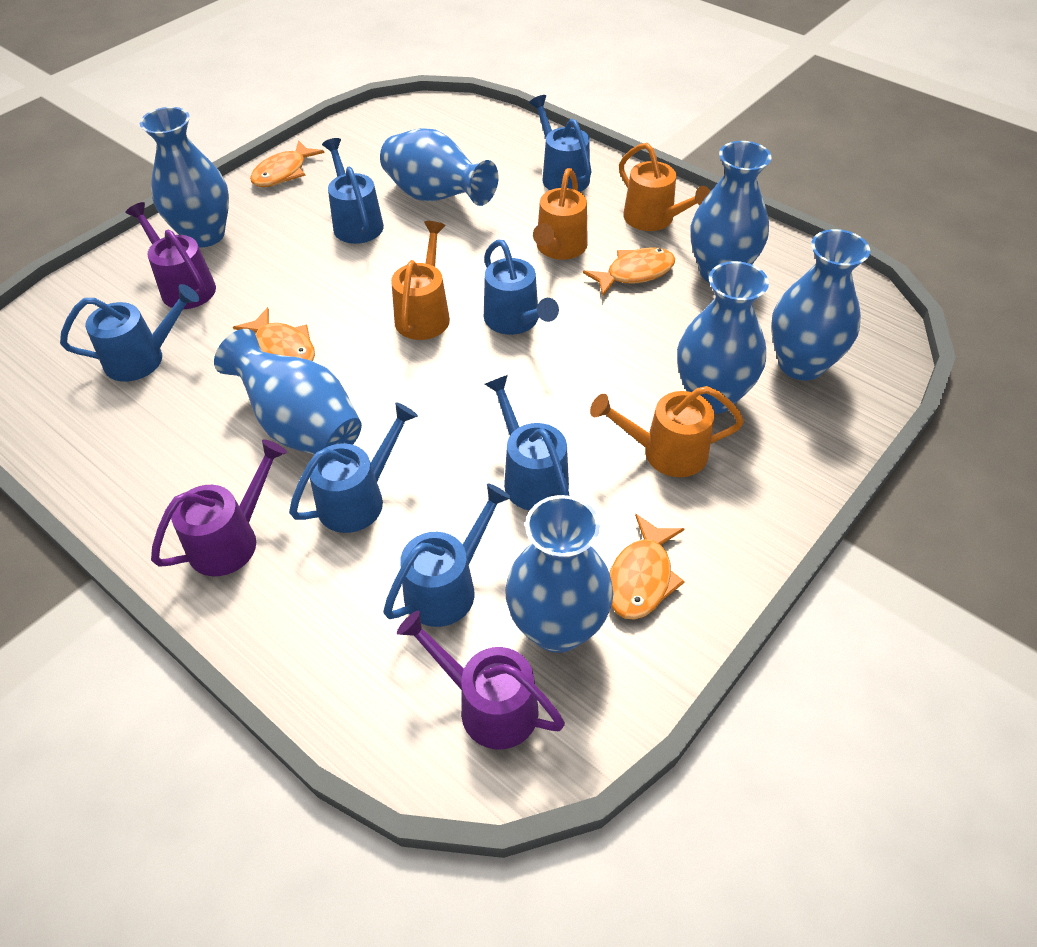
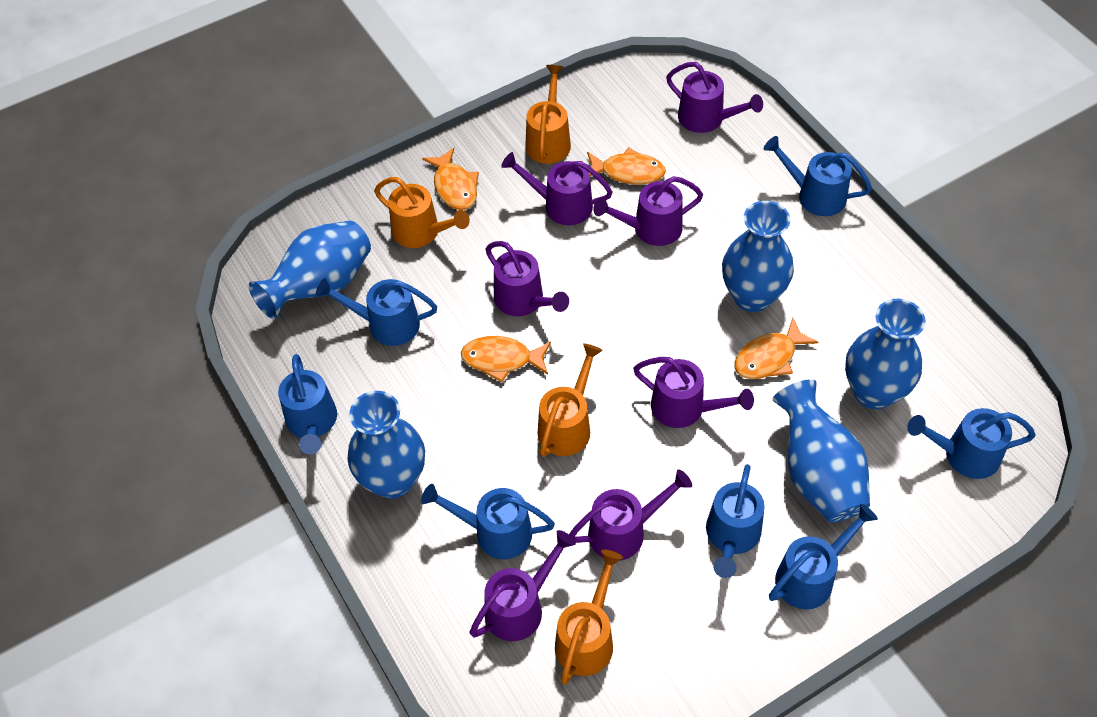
blue vase: [140,107,229,247] [214,329,362,455] [380,128,498,206] [505,495,613,653] [677,261,769,414] [691,141,772,283] [771,229,870,380] = 7 -> [249,221,371,319] [348,391,425,499] [722,201,794,312] [773,379,870,523] [845,299,925,409] = 5
purple watering can: [125,202,216,309] [151,439,287,576] [397,611,565,749] = 3 -> [470,530,576,641] [485,241,569,316] [501,152,613,225] [569,469,692,561] [593,176,703,246] [633,357,754,428] [666,62,763,133] = 7

